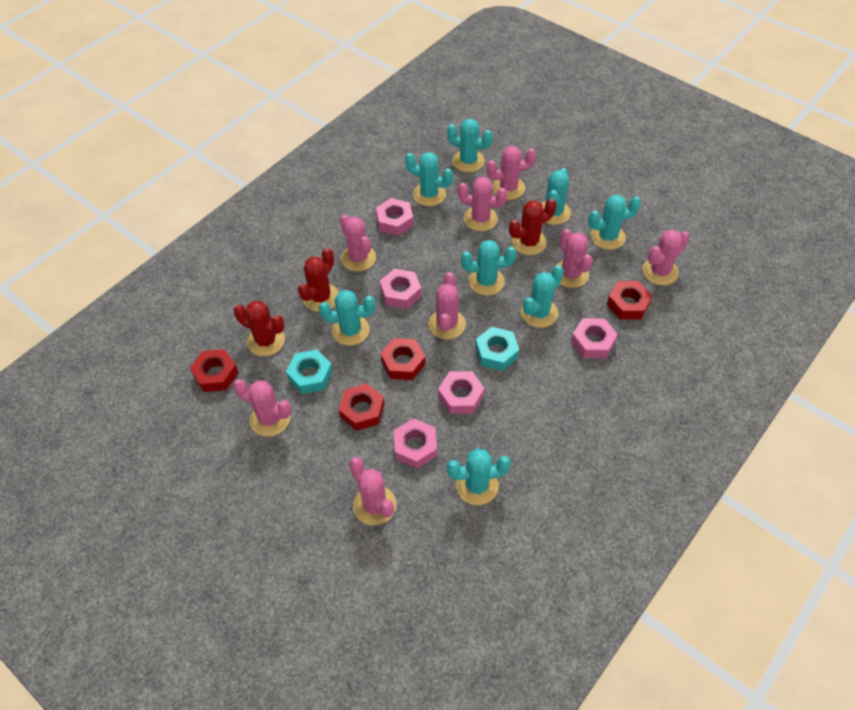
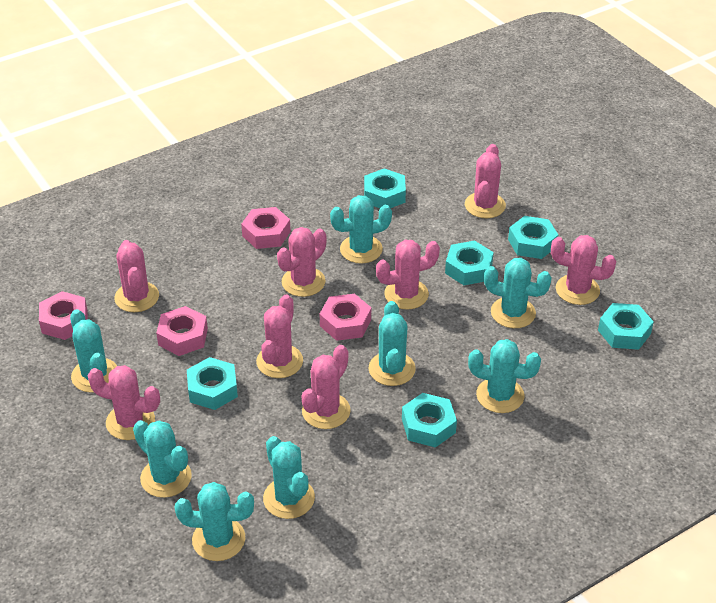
pink nut: [376,198,413,236] [380,269,421,309] [394,419,437,468] [438,371,485,414] [571,318,618,359] = 5 -> [39,291,88,340] [156,306,208,356] [241,207,291,249] [320,294,371,341] = 4
red cactus: [234,301,285,356] [298,248,339,312] [509,199,556,255] = 3 -> none = 0
red nut: [190,349,239,392] [338,384,385,431] [380,338,426,380] [607,281,652,320] = 4 -> none = 0
turquoise nut: [286,350,333,394] [475,327,519,371] = 2 -> [187,357,238,410] [364,168,406,208] [402,393,457,448] [445,241,494,285] [508,216,558,259] [598,303,654,350] = 6

